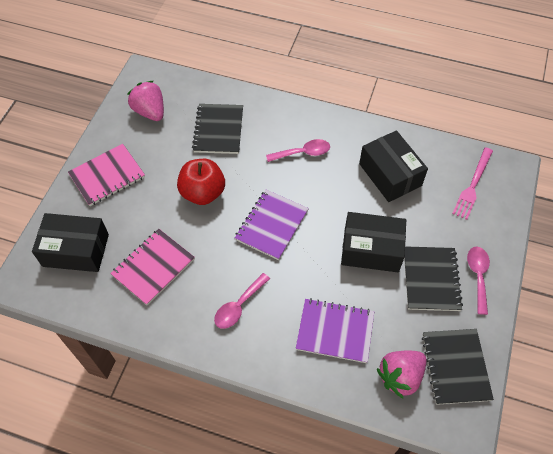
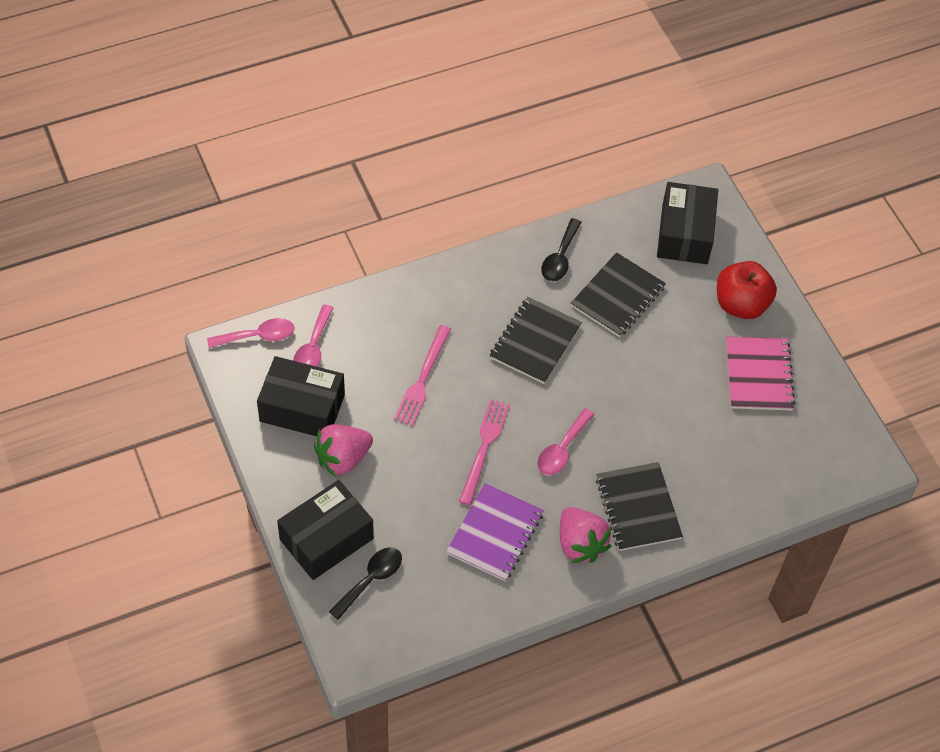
black spoon: none = 0 -> [329,547,402,620] [541,218,581,281] = 2
pink fork: [452,147,493,220] = 1 -> [394,325,451,426] [459,399,510,505] = 2
pink notebook: [68,144,145,206] [110,229,195,305] = 2 -> [726,337,795,410] = 1
purple notebook: [235,190,309,260] [296,298,374,363] = 2 -> [446,483,544,581] = 1

